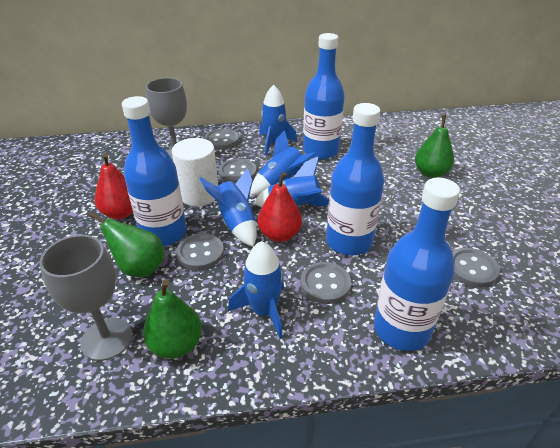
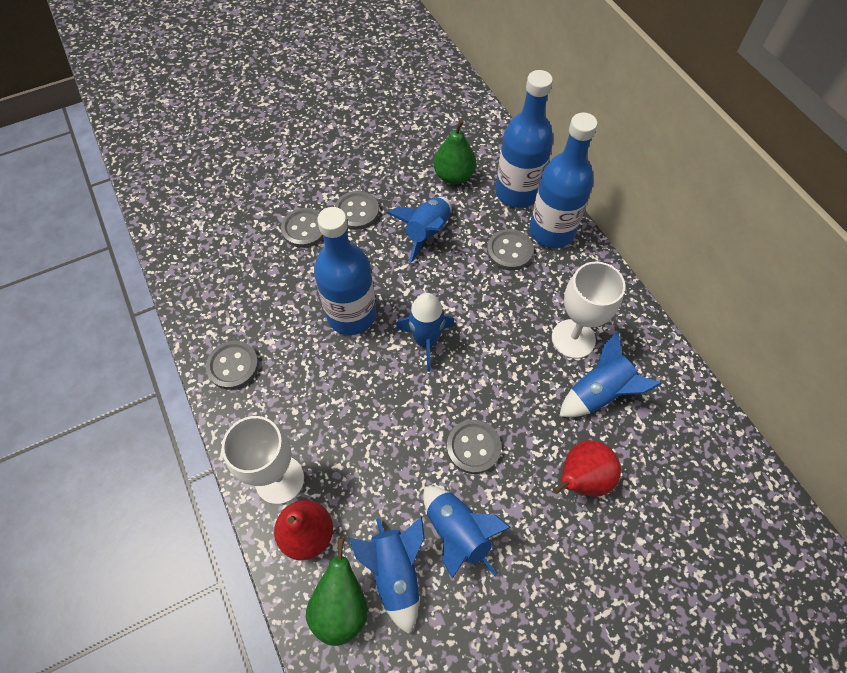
blue bottle: [122,96,187,246] [303,33,345,159] [326,103,384,255] [374,178,460,351] = 4 -> [314,207,376,335] [495,70,553,208] [529,112,598,248] = 3
green pear: [89,212,164,277] [143,280,202,359] [415,115,454,178] = 3 -> [306,538,368,646] [434,119,476,184] = 2
grey goblet: [39,235,132,361] [146,78,187,160] = 2 -> none = 0
white cylinder: [172,138,218,206] = 1 -> none = 0
white goblet: none = 0 -> [222,416,304,504] [552,262,625,359] = 2

